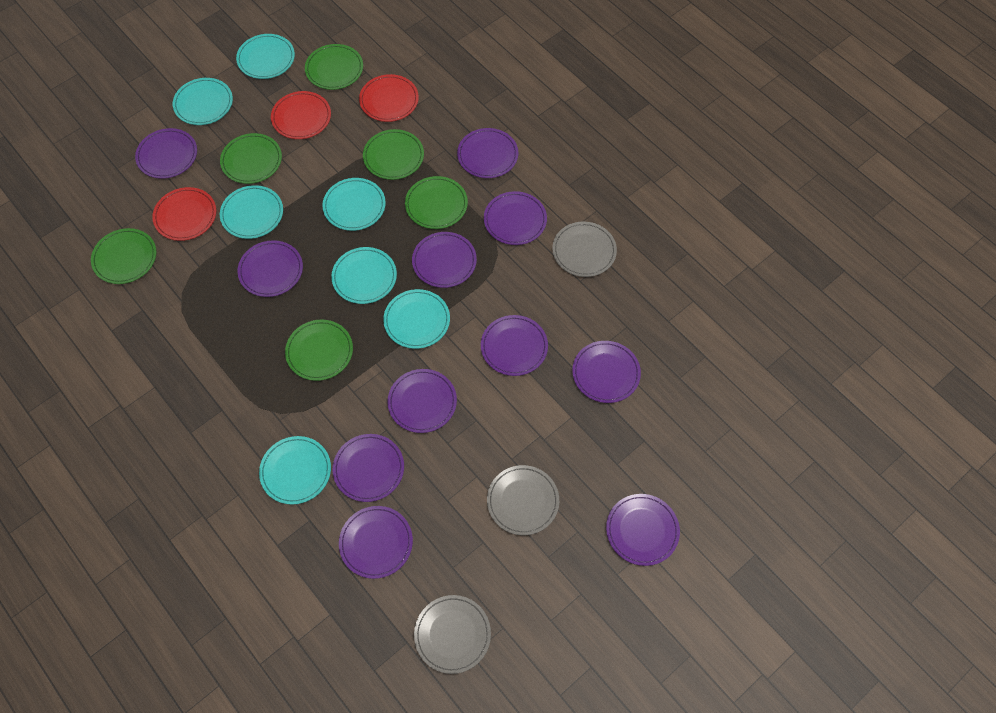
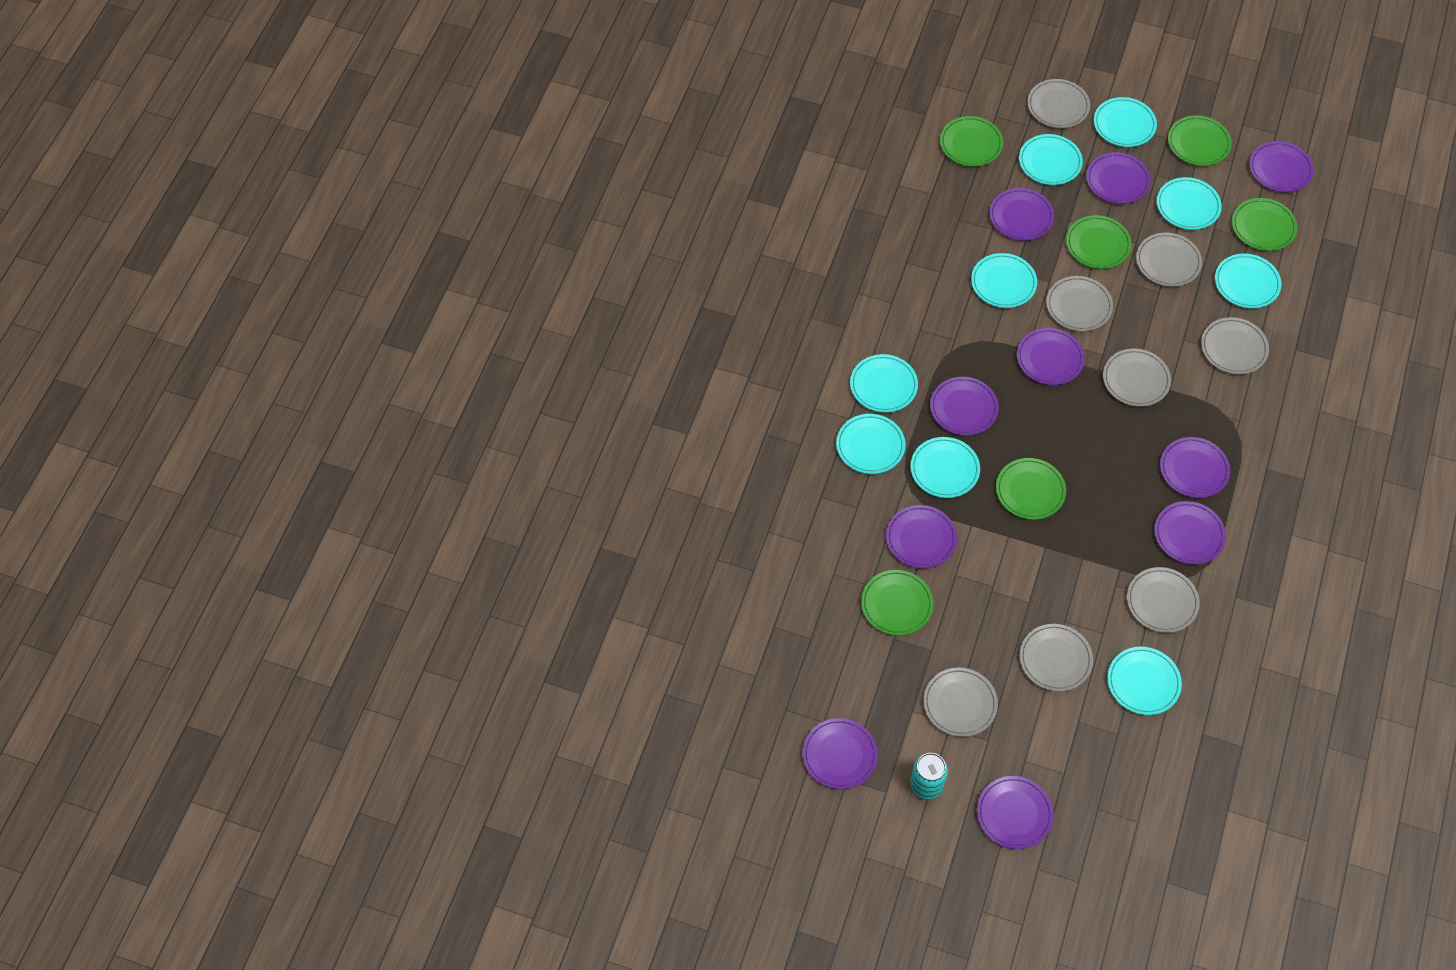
grey plate: [414,595,491,674] [487,465,559,535] [552,222,617,277] = 3 -> [923,668,998,737] [1019,624,1093,692] [1027,79,1090,128] [1046,276,1113,332] [1103,349,1171,407] [1127,567,1200,633] [1136,233,1202,287] [1201,317,1269,374] = 8
purple plate: [135,128,197,179] [237,240,303,297] [333,434,404,502] [339,506,413,579] [387,369,457,433] [412,232,477,288] [457,128,518,178] [481,315,548,376] [484,191,547,245] [572,341,641,403] [606,494,680,566] = 11 -> [802,718,878,789] [886,505,957,569] [930,377,999,436] [977,776,1054,849] [989,188,1054,241] [1017,328,1085,385] [1086,152,1151,204] [1154,501,1226,565] [1160,437,1230,498] [1249,141,1314,193] = 10
red plate: [152,187,216,241] [271,91,331,139] [359,74,419,122] = 3 -> none = 0
turquoise can: none = 0 -> [910,753,948,799] = 1
turquoise plate: [173,78,233,125] [220,185,283,239] [236,34,295,79] [259,436,331,505] [322,178,386,231] [331,247,397,304] [383,289,450,349] = 7 -> [836,414,906,474] [850,354,918,413] [910,437,980,498] [971,253,1037,308] [1019,134,1083,185] [1094,97,1157,147] [1107,647,1182,715] [1157,177,1222,230] [1215,254,1281,308] = 9

